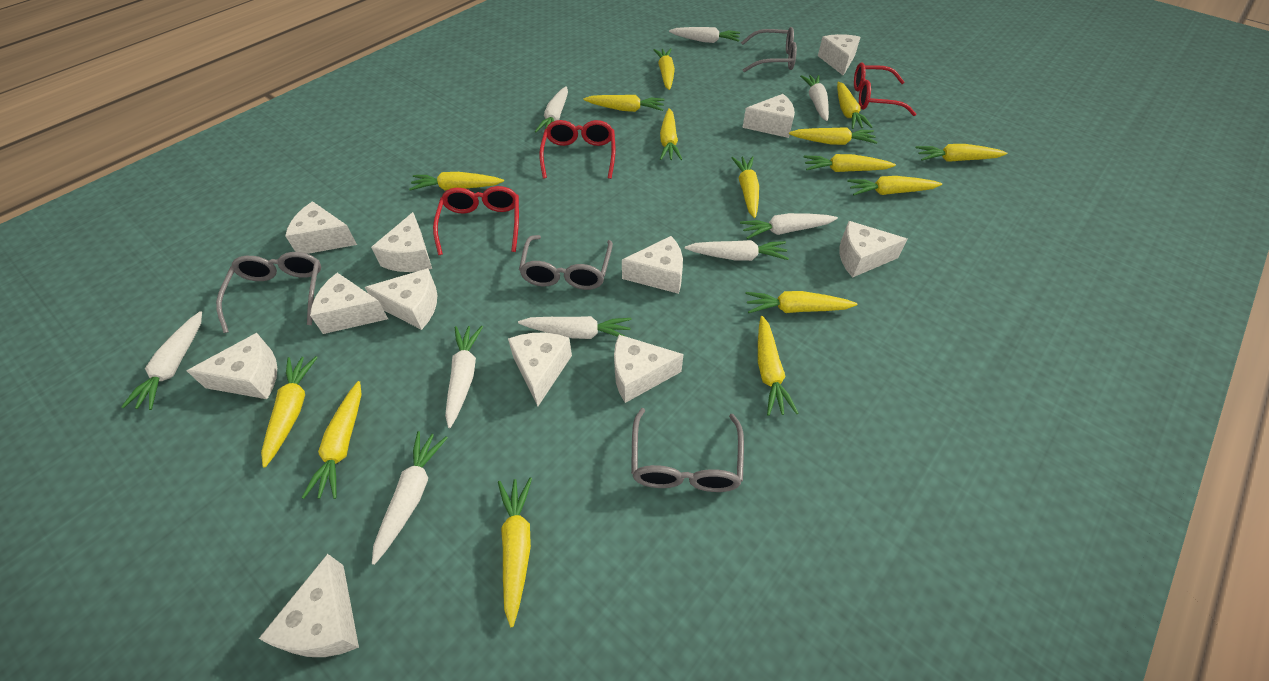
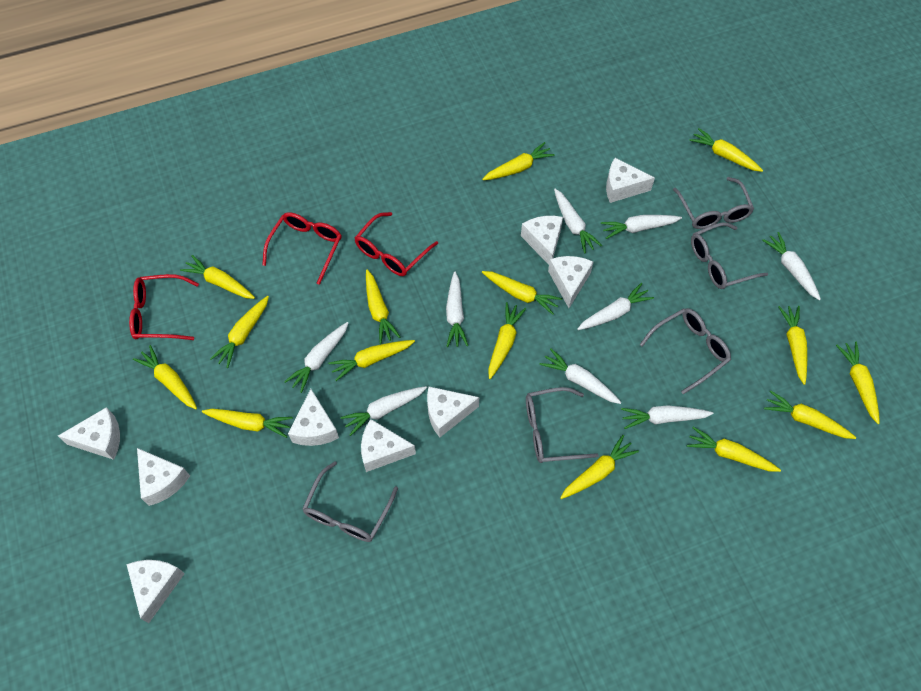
grey glasses: [216,252,321,333] [519,235,613,290] [631,408,744,492] [741,27,797,72] = 4 -> [302,461,398,542] [526,387,599,463] [640,308,731,394] [673,177,754,229] [691,222,768,289] = 5
white cheese: [187,333,277,399] [258,554,359,657] [285,201,357,254] [310,273,388,334] [365,268,437,330] [371,212,432,272] [508,333,572,406] [614,335,683,403] [622,236,683,294] [743,94,795,138] [818,34,861,76] [839,221,907,278] = 12 -> [58,407,120,460] [126,560,185,623] [137,448,190,506] [288,389,339,446] [361,419,416,472] [427,387,479,438] [521,216,563,265] [548,256,593,308] [606,158,655,203] = 9

